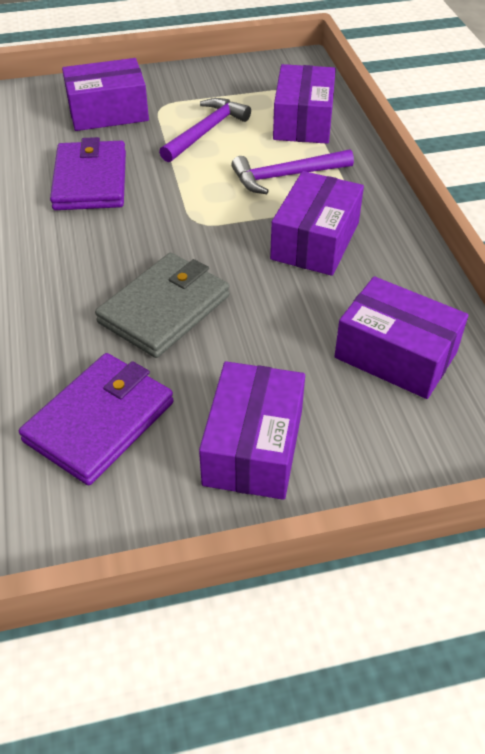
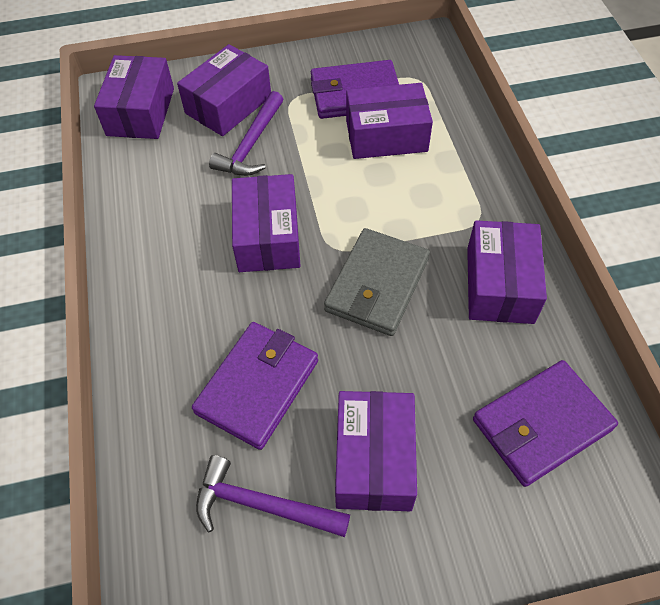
purple box: [62,58,149,131] [199,361,305,500] [270,171,364,276] [273,64,336,144] [334,276,468,399] = 5 -> [94,55,174,139] [177,44,271,136] [232,174,300,272] [335,391,417,511] [346,83,433,159] [467,220,547,324] = 6
purple wallet: [19,353,174,485] [50,137,126,210] = 2 -> [192,322,318,450] [311,60,399,119] [473,360,618,487] = 3

